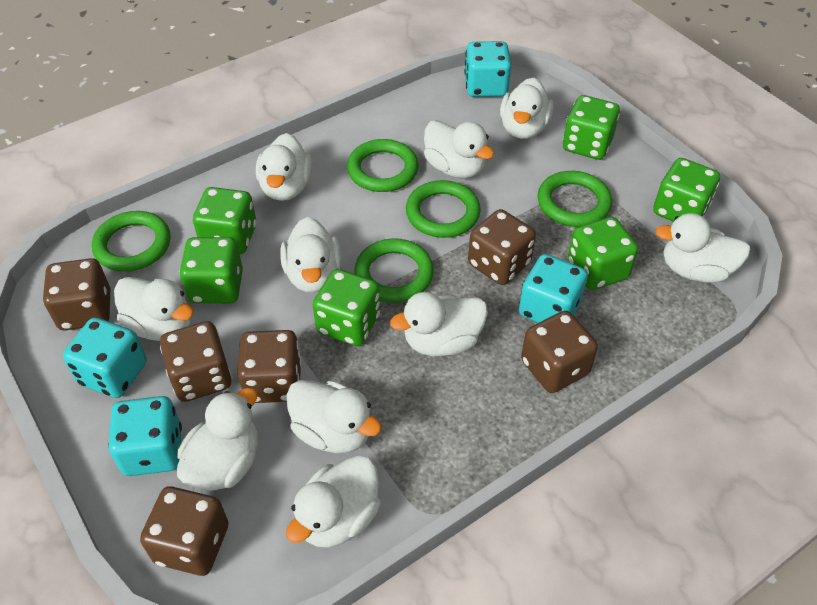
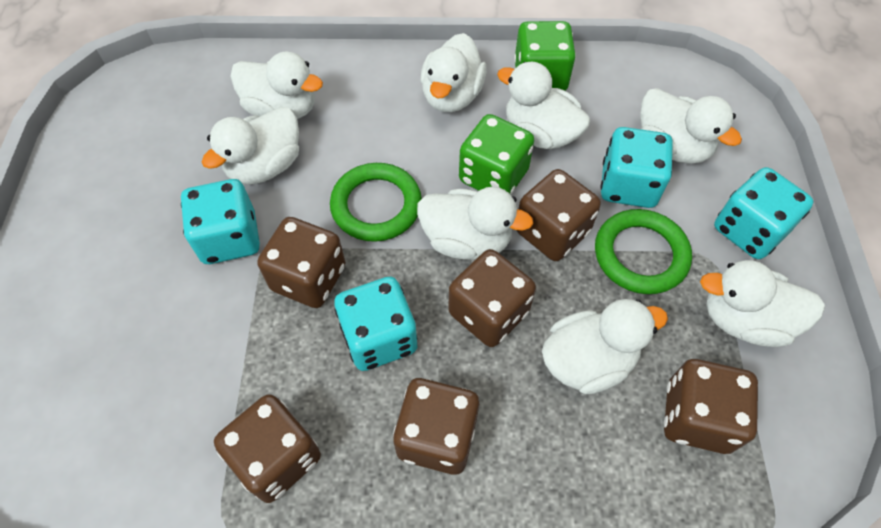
green dice: [180,237,243,304] [193,187,256,254] [313,269,380,346] [563,95,620,160] [568,217,638,290] [653,158,720,222] = 6 -> [459,114,534,195] [514,21,576,91] = 2
green ring: [92,211,171,272] [347,139,418,192] [354,238,434,302] [406,180,481,238] [537,171,612,227] = 5 -> [330,163,422,242] [595,209,692,294] = 2
white duck: [114,277,194,341] [177,388,258,491] [256,133,312,201] [280,217,342,293] [286,380,382,453] [286,456,381,548] [390,292,488,356] [424,120,494,179] [500,78,554,139] [655,213,751,283] = 10 -> [201,107,299,184] [230,51,323,119] [417,187,533,260] [421,33,487,112] [497,62,590,149] [542,299,668,394] [640,88,742,163] [700,260,825,347] = 8

